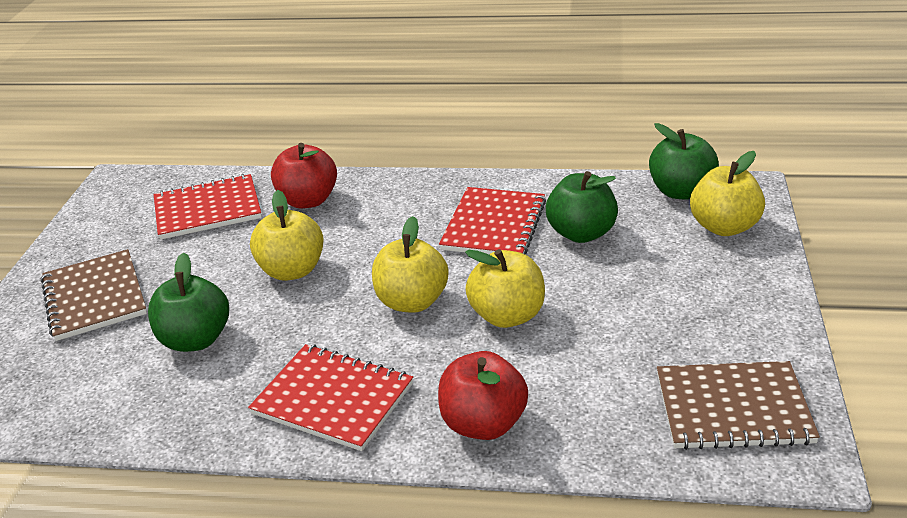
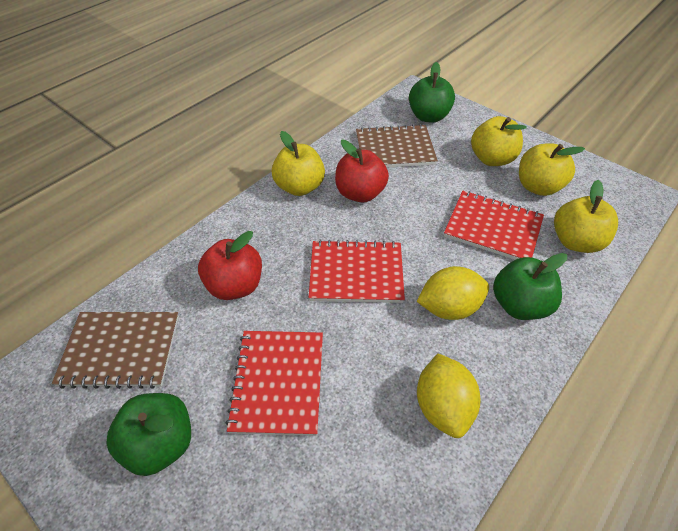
yellow lemon: none = 0 -> [416,266,489,320] [417,353,481,438] = 2

